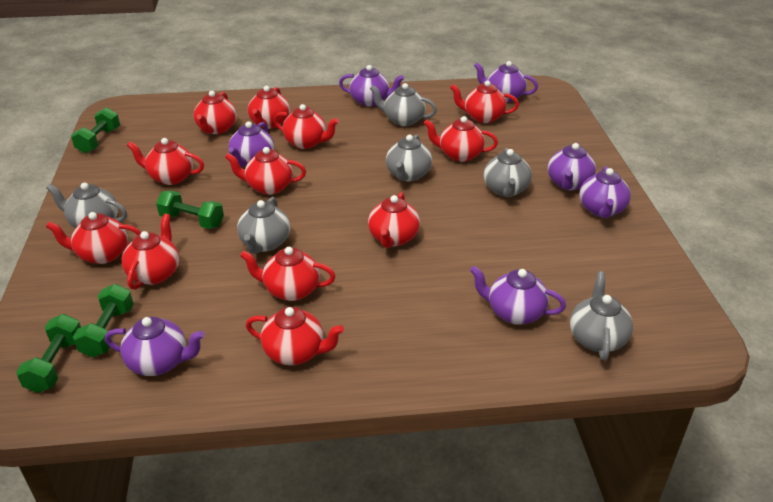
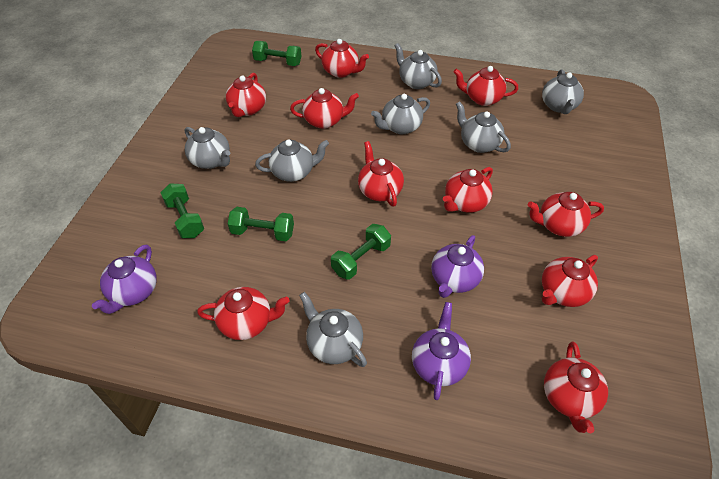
grey teapot: [46,183,127,228] [237,197,290,254] [370,83,437,126] [386,135,432,181] [484,148,532,197] [570,271,633,360] = 6 -> [185,127,230,169] [255,140,329,182] [299,292,367,367] [371,94,430,134] [394,43,442,89] [456,101,511,153] [542,69,584,114] = 7
purple teapot: [105,317,204,376] [228,121,274,167] [339,65,404,107] [470,266,566,325] [474,61,538,102] [548,143,596,190] [579,166,631,218] = 7 -> [92,245,157,314] [412,302,471,400] [431,235,484,298] = 3
red teapot: [46,212,141,264] [121,214,179,290] [127,138,204,185] [194,91,237,134] [225,147,306,195] [240,247,335,301] [246,307,344,365] [248,86,290,129] [274,104,339,149] [368,192,420,248] [424,116,498,162] [450,80,519,123] = 12 -> [197,287,290,340] [226,73,266,117] [290,88,359,129] [315,39,369,78] [358,141,404,207] [443,167,493,213] [453,66,518,106] [528,192,604,237] [542,255,598,307] [544,341,608,433] = 10

